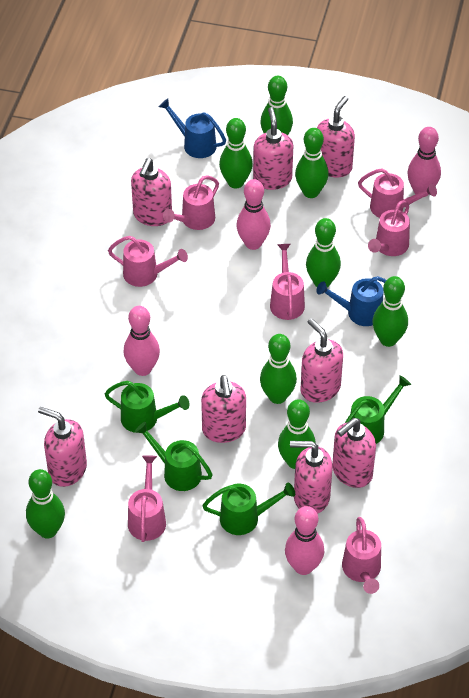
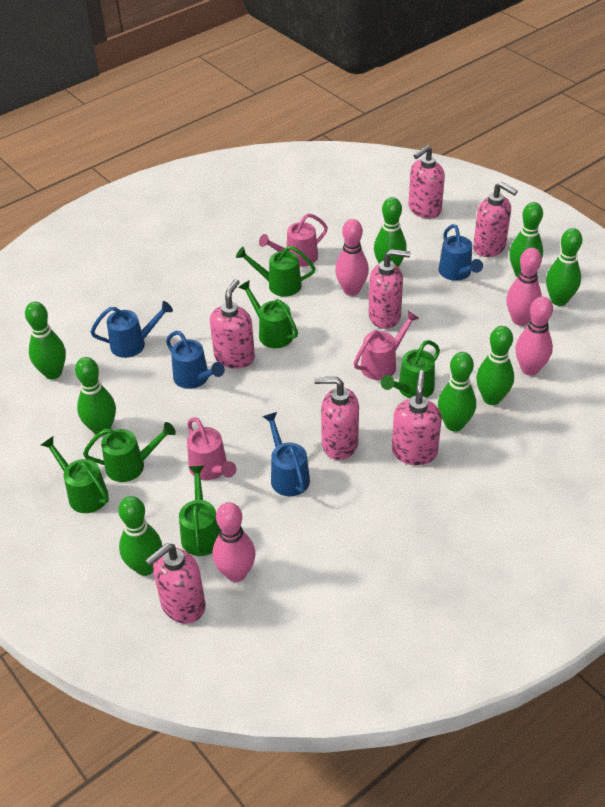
blue watering can: [159,98,226,158] [316,276,386,326] = 2 -> [91,301,173,358] [166,331,225,389] [262,412,310,496] [439,224,483,281] = 4
green watering can: [105,381,190,433] [135,422,213,491] [202,483,295,535] [345,375,411,444] = 4 -> [41,436,109,513] [83,422,176,482] [179,466,220,556] [236,246,315,297] [238,280,298,348] [381,340,440,399] = 6
pink soap dispenser: [38,407,87,487] [131,158,172,226] [201,375,246,443] [253,107,293,190] [290,441,332,514] [300,318,343,403] [317,96,355,177] [332,418,376,488] = 8 -> [145,543,205,624] [210,279,255,369] [314,377,359,460] [369,249,411,329] [392,370,442,465] [408,145,445,219] [473,182,518,257] = 7
pink watering can: [108,236,188,287] [128,455,166,542] [163,175,219,230] [270,244,305,320] [342,517,381,594] [358,168,437,218] [368,200,410,256] = 7 -> [187,417,236,480] [259,213,328,267] [354,311,419,380] = 3

